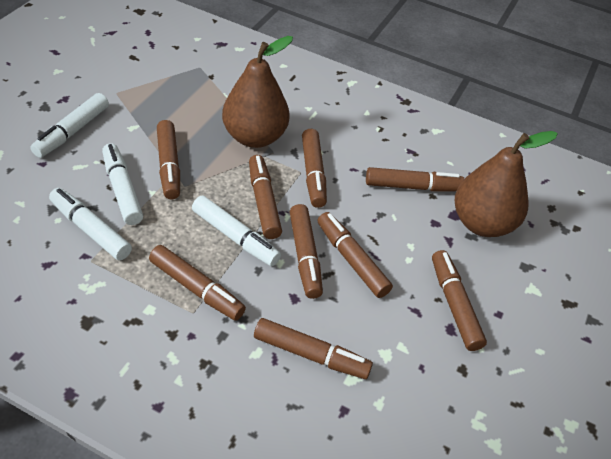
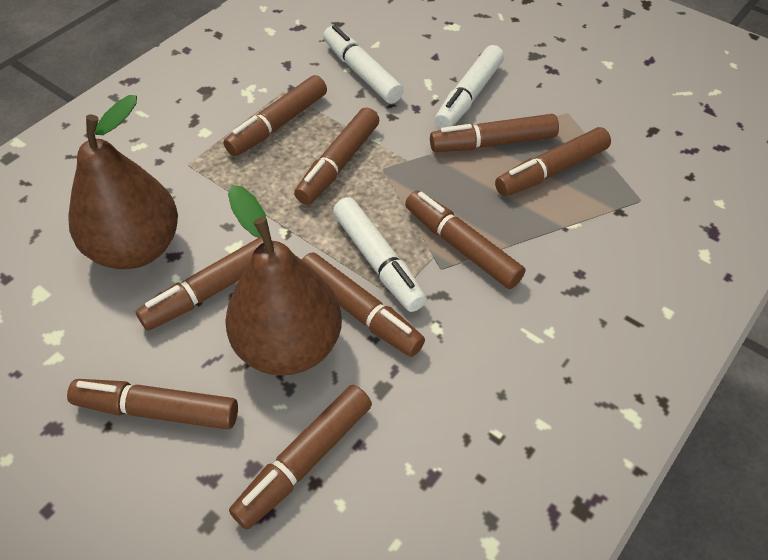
white marker: [30,93,109,158] [49,188,132,261] [102,143,143,225] [192,196,281,266] = 4 -> [323,25,404,104] [333,197,427,312] [435,45,504,128] = 3

